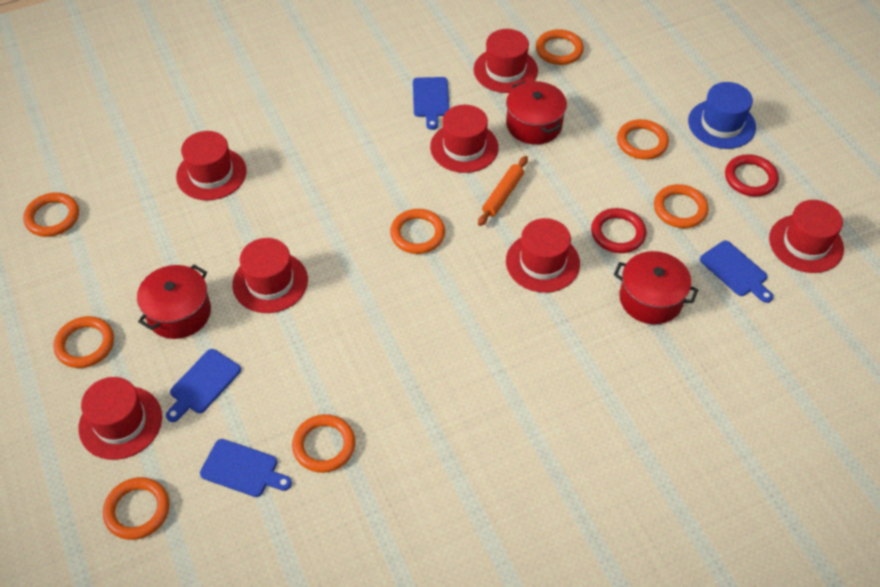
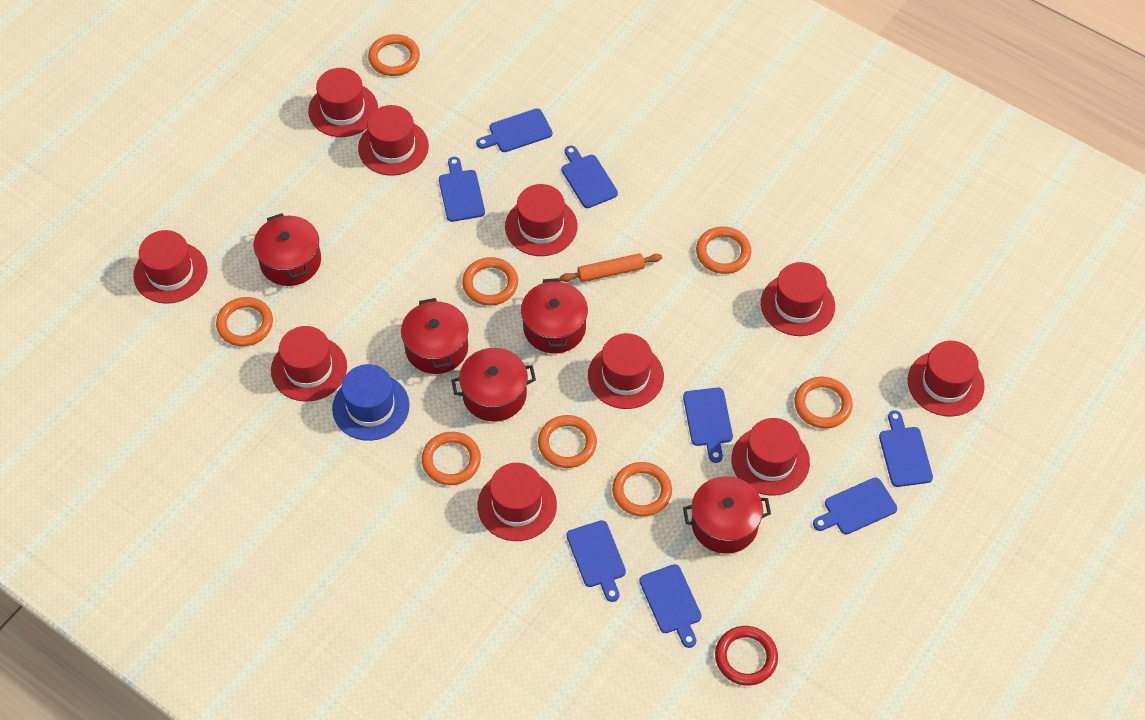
blue cutting board: [166,349,241,422] [200,439,292,497] [413,77,449,130] [700,240,773,303] = 4 -> [439,157,485,222] [476,108,553,152] [562,145,618,208] [567,520,626,602] [639,564,702,648] [683,387,733,463] [813,478,897,534] [879,410,933,487] = 8
red hat: [78,377,162,460] [176,131,246,200] [232,238,308,313] [430,105,499,173] [473,29,538,93] [506,218,580,293] [769,200,844,273] = 7 -> [133,230,208,304] [271,326,347,402] [308,68,378,137] [358,105,429,176] [477,463,557,541] [505,184,578,256] [588,333,664,409] [731,418,810,496] [761,262,835,336] [908,341,985,417] = 10
red pot: [137,265,211,339] [506,81,567,145] [614,251,698,324] = 3 -> [254,213,321,286] [401,298,469,374] [451,348,536,422] [521,278,588,354] [683,476,771,554] = 5
red ring: [591,208,646,253] [725,154,779,197] = 2 -> [715,626,778,686] = 1

